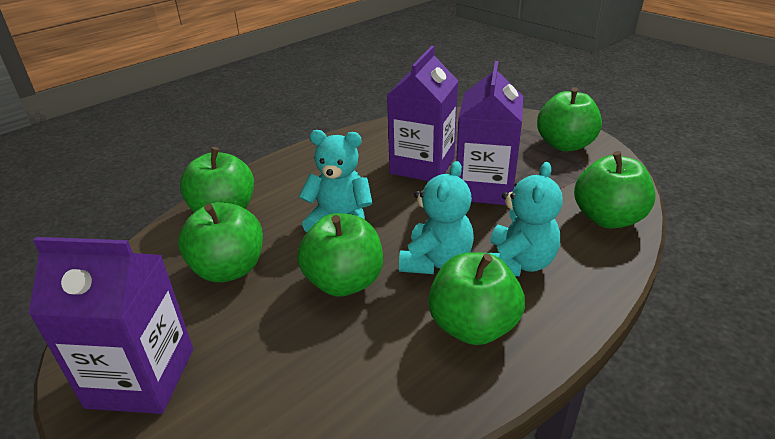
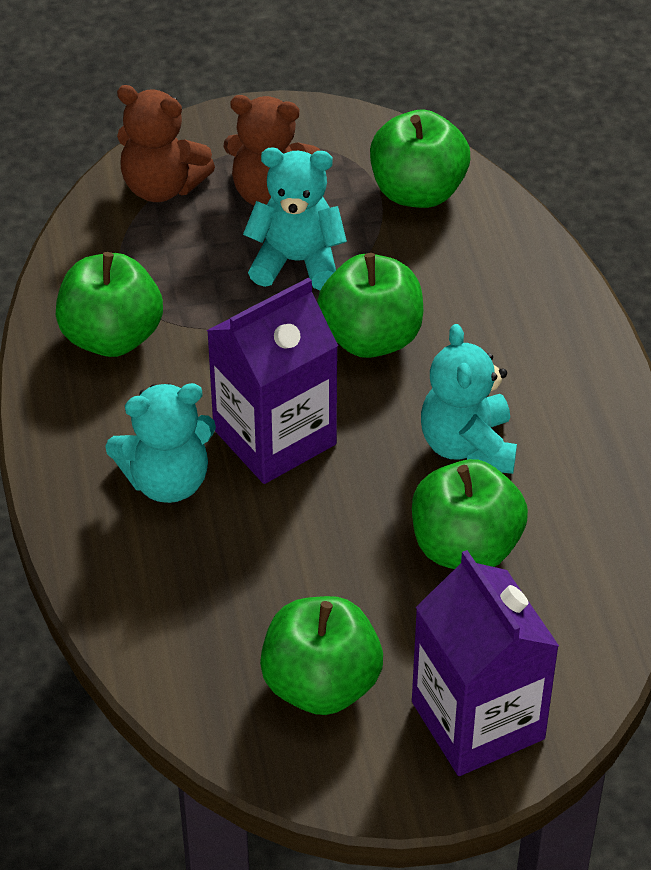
brown teddy bear: none = 0 -> [117,85,215,202] [223,95,320,205] = 2
green apple: [178,202,263,282] [180,147,254,212] [297,213,383,297] [428,252,525,345] [537,87,602,152] [574,151,655,228] = 6 -> [56,252,163,357] [260,596,383,715] [317,253,423,358] [370,110,470,208] [412,459,528,569] = 5
purple carton: [28,237,193,414] [387,46,458,181] [456,61,523,205] = 3 -> [207,277,338,484] [412,550,559,776] = 2

